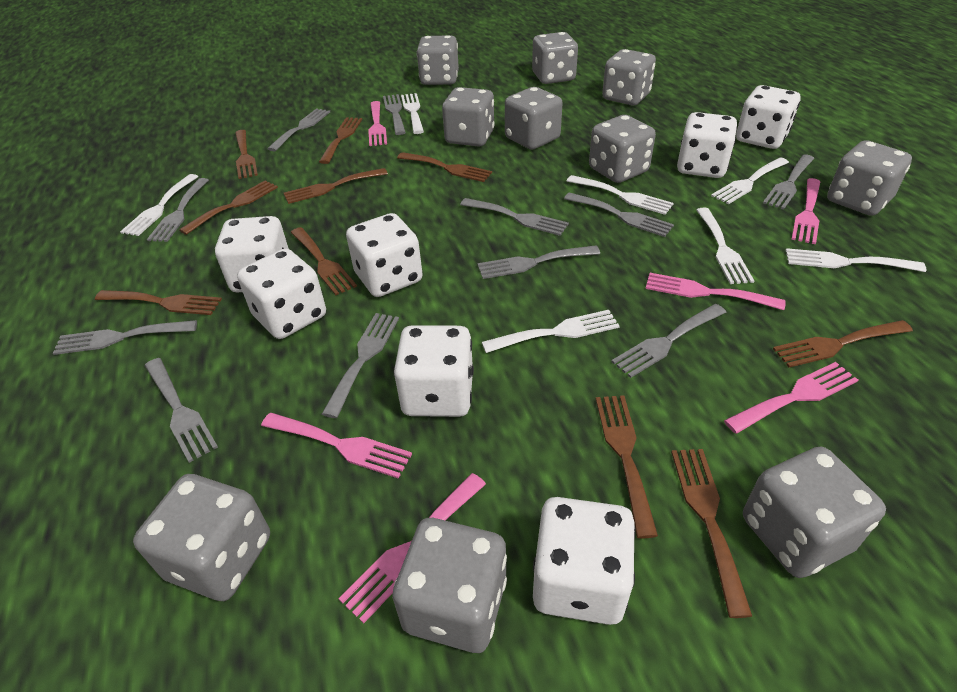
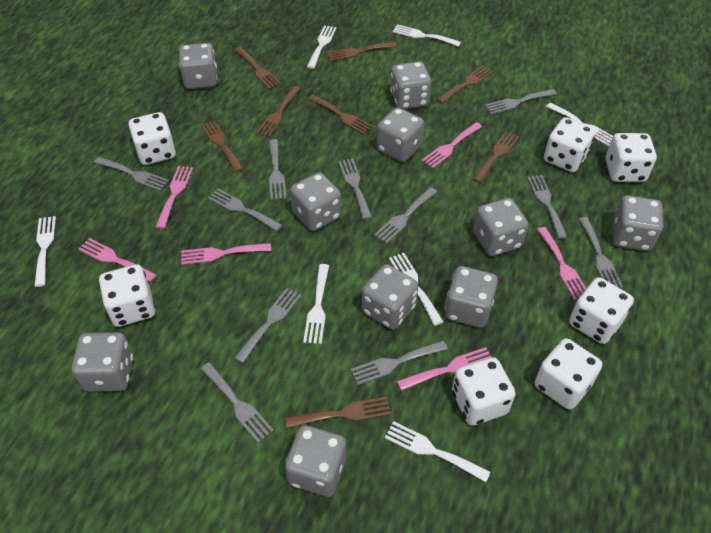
brown fork: [95,290,222,315] [179,181,278,235] [235,130,258,179] [284,168,388,204] [290,227,357,295] [319,117,362,164] [397,152,492,182] [596,395,658,538] [671,449,752,618] [773,320,913,368] = 10 -> [201,121,243,172] [235,47,281,89] [257,86,301,137] [285,397,391,428] [308,95,373,135] [327,42,397,61] [436,66,493,104] [472,131,520,183] = 8

